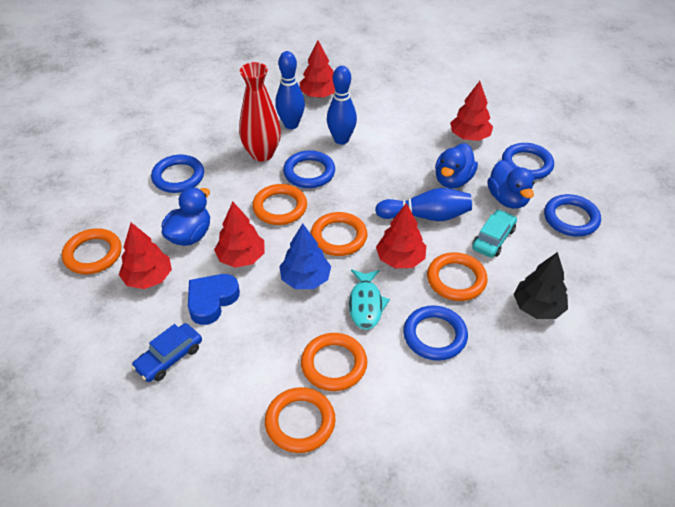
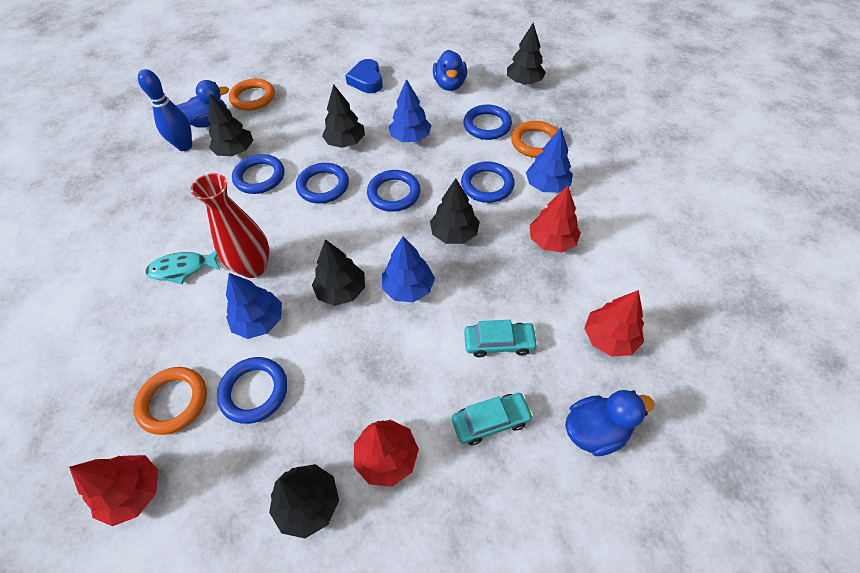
black tree: [514,252,568,319] = 1 -> [208,93,253,156] [269,464,339,538] [312,239,365,306] [322,84,365,148] [430,178,480,244] [507,23,546,85] = 6
blue bowling pin: [275,51,305,129] [327,66,357,145] [375,188,472,221] = 3 -> [138,69,192,151] = 1
blue car: [132,323,202,382] = 1 -> none = 0
blue ring: [151,155,204,193] [283,150,335,188] [403,305,468,361] [502,143,554,180] [544,194,601,237] = 5 -> [217,357,287,424] [232,154,284,194] [296,163,349,203] [367,170,421,212] [461,161,515,203] [463,105,512,140] = 6
blue tree: [279,223,331,289] = 1 -> [226,273,282,339] [382,237,435,302] [389,79,431,142] [526,128,573,193] = 4
orange ring: [62,228,122,274] [252,184,307,225] [265,387,336,453] [301,333,367,391] [311,212,367,256] [427,252,488,301] = 6 -> [134,367,207,435] [229,79,275,111] [511,121,558,158] = 3
red tree: [119,222,172,289] [214,202,264,268] [300,40,335,98] [376,203,426,268] [450,81,493,141] = 5 -> [69,455,158,526] [354,420,419,487] [530,186,581,253] [584,290,644,357] = 4
turquoise car: [472,209,517,258] = 1 -> [452,393,533,445] [464,320,538,357] = 2

